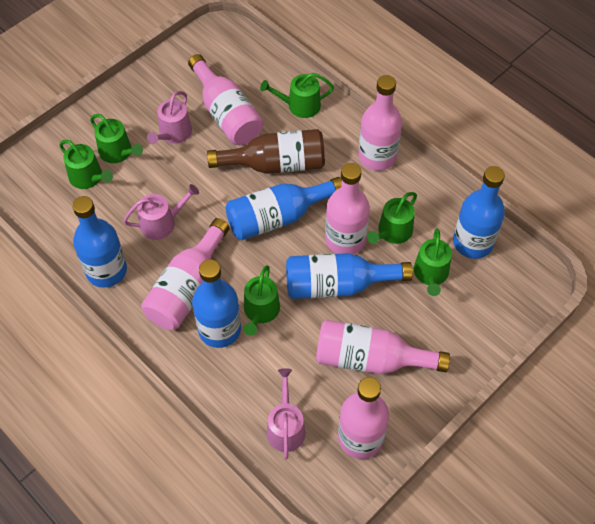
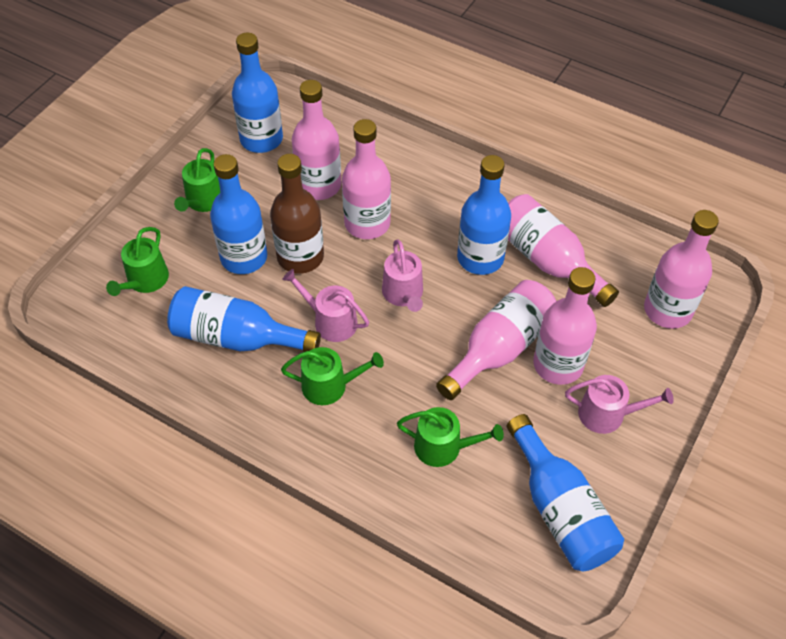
green watering can: [59,140,113,189] [90,114,143,163] [243,265,280,336] [260,73,334,118] [367,192,417,244] [414,228,452,296] = 6 -> [106,227,169,296] [174,148,220,212] [281,347,384,405] [397,407,504,467] = 4

